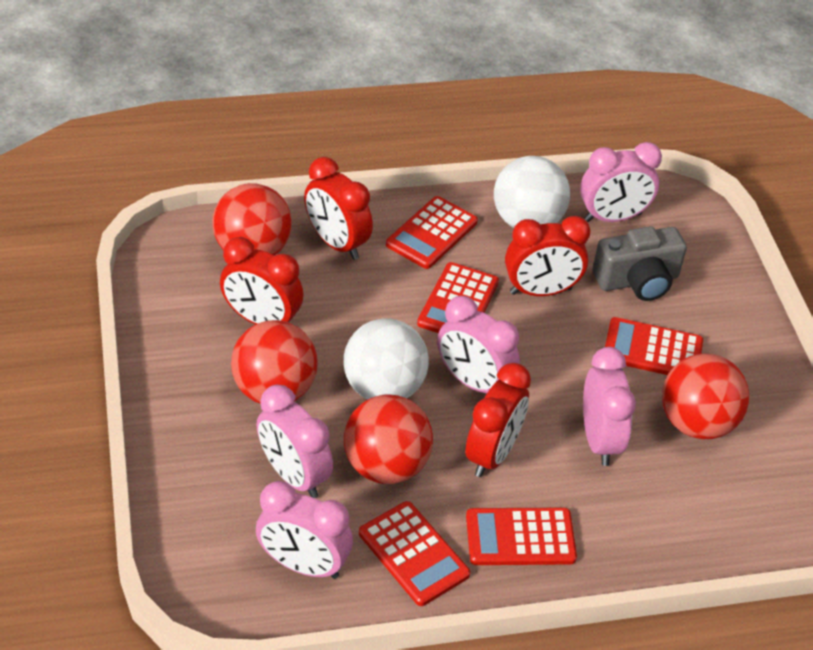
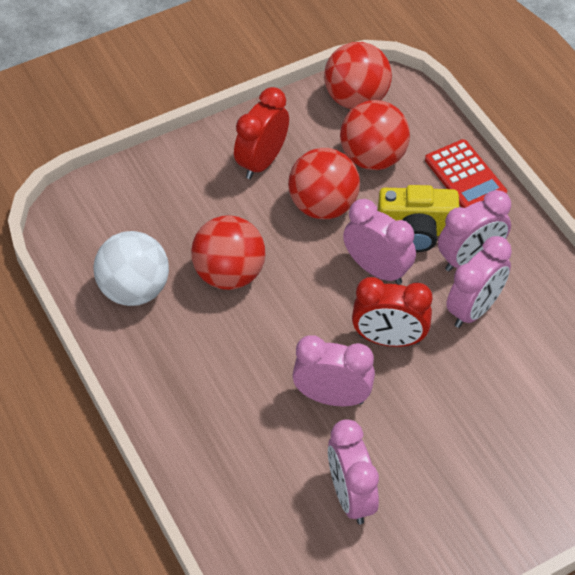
grey camera: [592,226,687,301] = 1 -> none = 0
red calculator: [359,501,470,606] [386,196,478,269] [417,262,499,333] [466,508,577,565] [605,317,703,375] = 5 -> [425,139,507,208] = 1
red clock: [220,237,304,325] [304,157,373,260] [465,363,531,477] [505,216,590,296] = 4 -> [234,87,289,179] [352,277,432,347] = 2
white ball: [343,318,429,399] [494,156,570,228] = 2 -> [94,231,169,306] = 1
yellow camera: none = 0 -> [378,185,459,252] = 1

